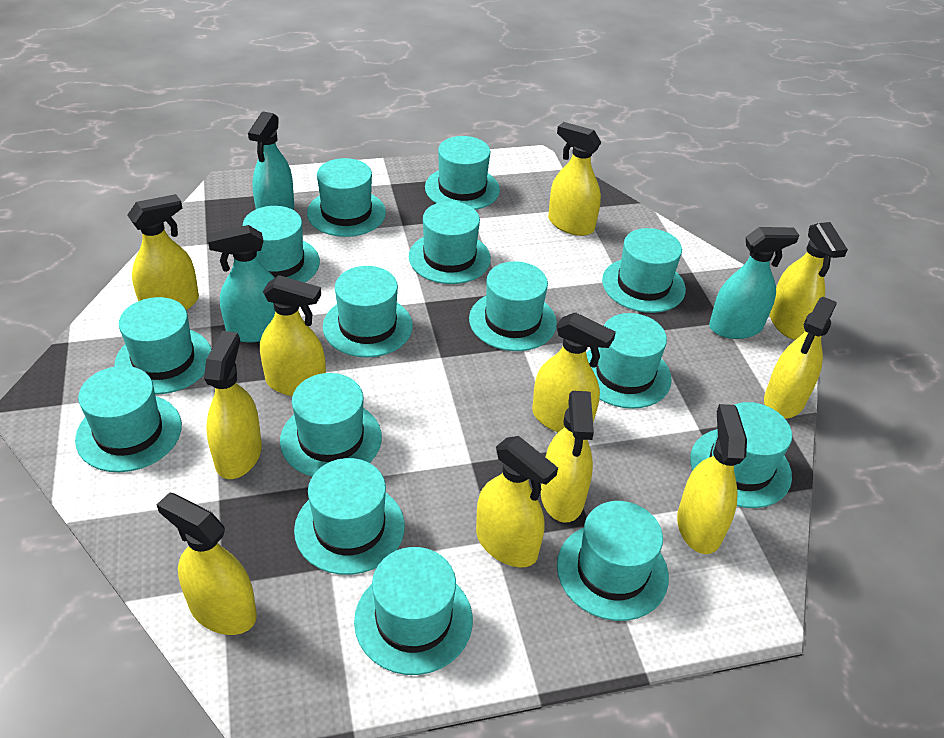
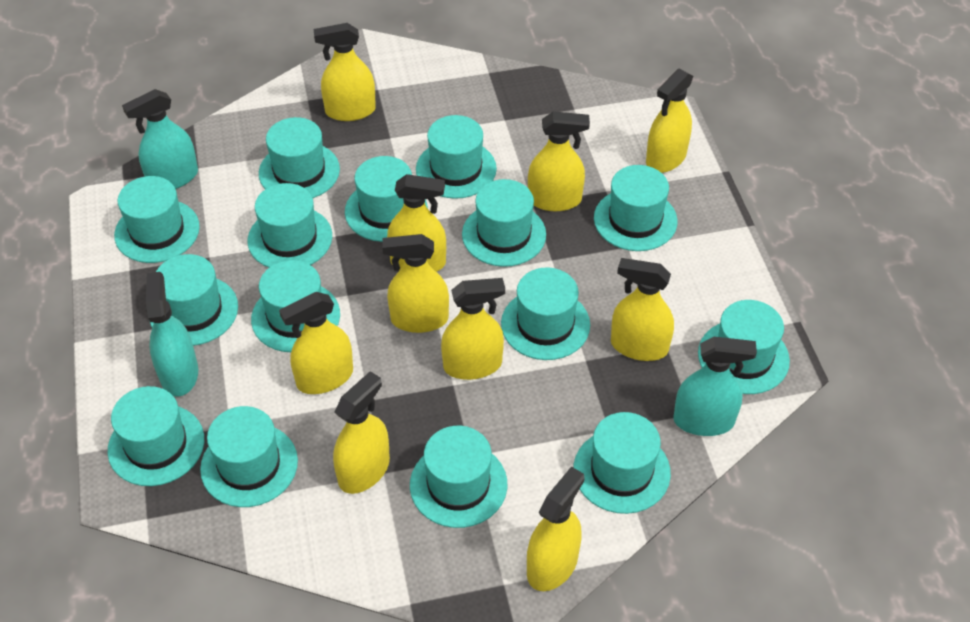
yellow spray bottle: [127,194,199,310] [157,492,257,635] [204,331,262,479] [260,275,326,396] [476,436,558,567] [532,312,616,432] [541,391,594,523] [548,122,601,236] [677,404,747,554] [764,297,837,419] [769,222,848,340] = 11 -> [279,292,353,394] [313,23,376,121] [333,371,390,494] [382,234,449,333] [387,174,446,272] [441,278,505,380] [527,466,585,591] [528,111,590,211] [611,258,674,361] [646,69,693,173] = 10

